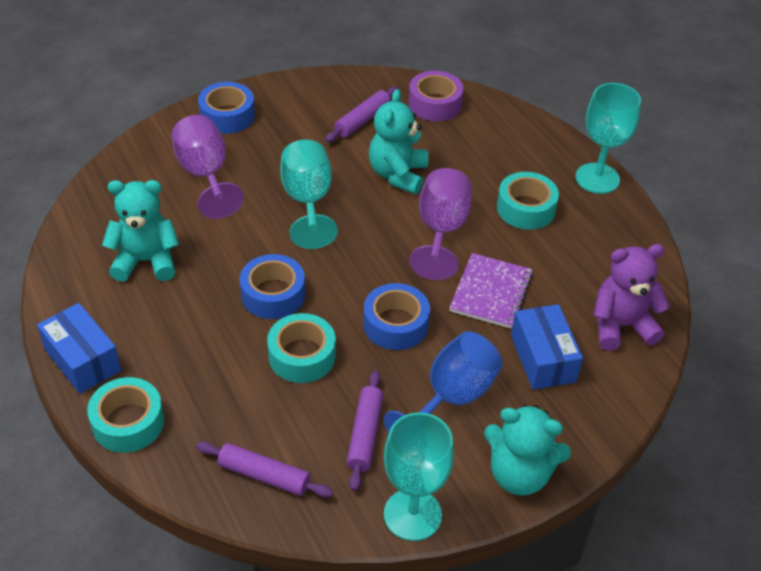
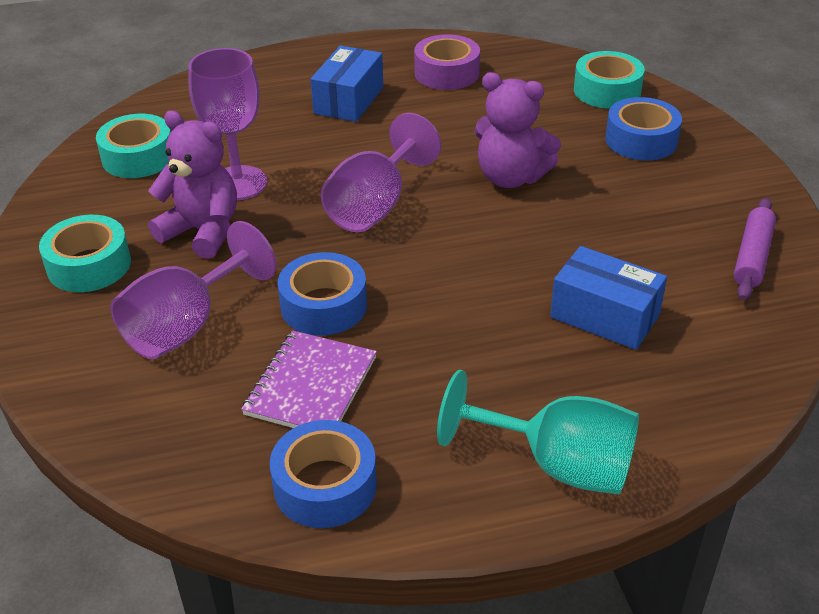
blue goblet: [384,331,503,433] = 1 -> none = 0
purple goblet: [171,115,244,219] [409,168,472,280] = 2 -> [111,221,277,359] [188,48,267,200] [321,113,441,232] = 3
purple rolling pin: [196,441,333,498] [325,86,399,142] [347,370,383,491] = 3 -> [734,198,776,300] = 1
purple teddy bear: [594,244,670,351] = 1 -> [148,110,237,259] [475,72,561,188] = 2
turquoise goblet: [280,140,338,249] [384,412,454,541] [576,83,641,194] = 3 -> [437,370,639,495] = 1
turquoise teddy bear: [102,180,179,282] [369,89,428,194] [484,405,571,496] = 3 -> none = 0

